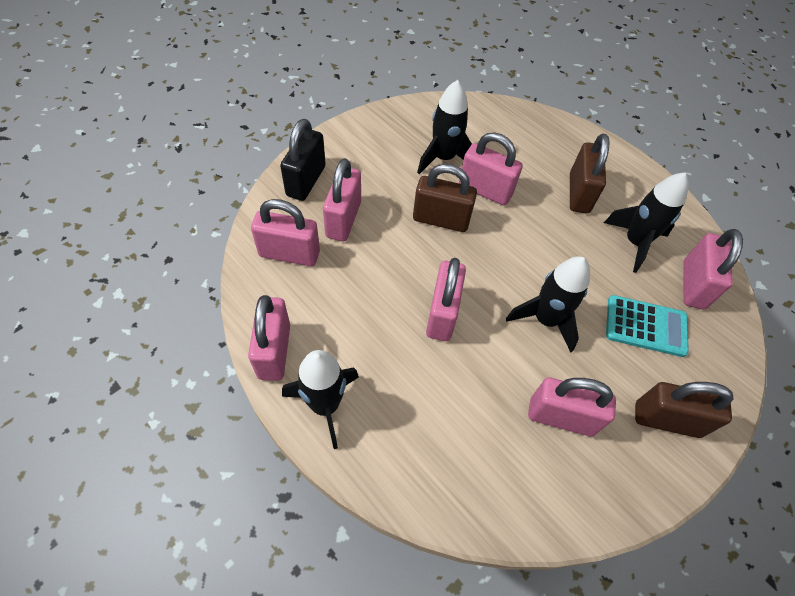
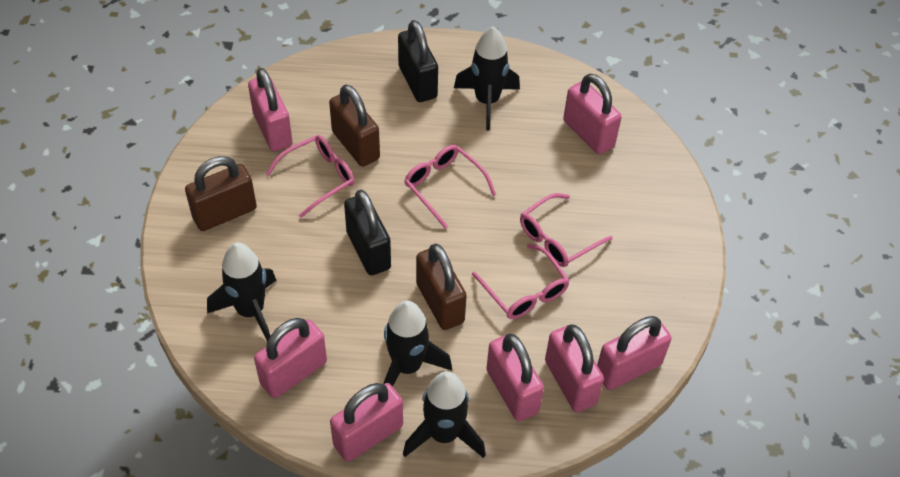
black padlock: [280,119,326,201] = 1 -> [344,190,391,275] [398,20,438,102] = 2
pink glasses: none = 0 -> [266,135,354,218] [404,145,496,229] [472,244,570,319] [520,193,613,267] = 4
turquoise calculator: [606,295,689,357] = 1 -> none = 0

